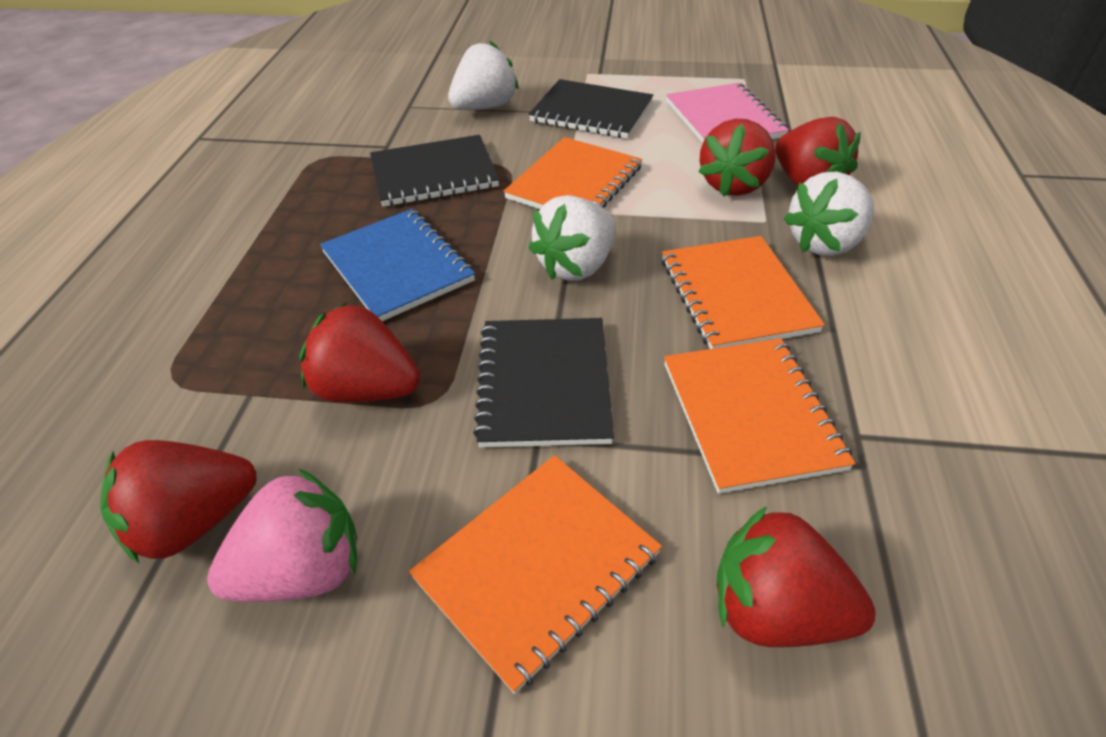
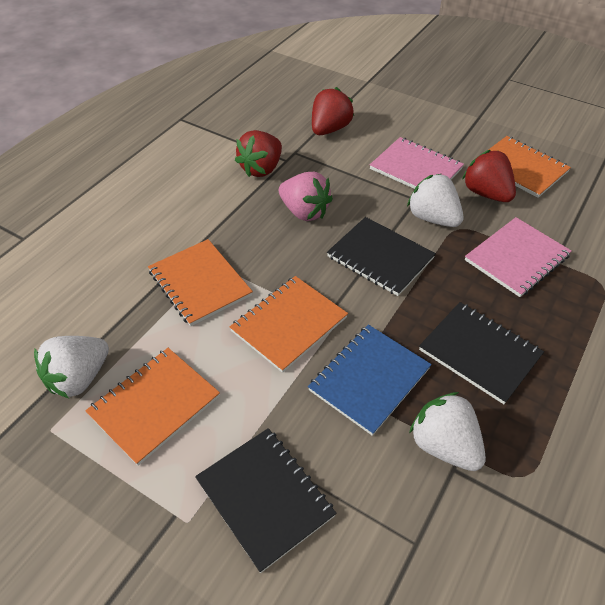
pink notebook: [666,83,789,143] = 1 -> [370,137,464,189] [465,217,572,297] = 2
red strawberry: [100,440,257,563] [299,302,420,402] [698,119,776,197] [716,506,876,647] [775,117,861,186] = 5 -> [235,130,282,177] [312,87,354,135] [462,150,516,202] = 3

